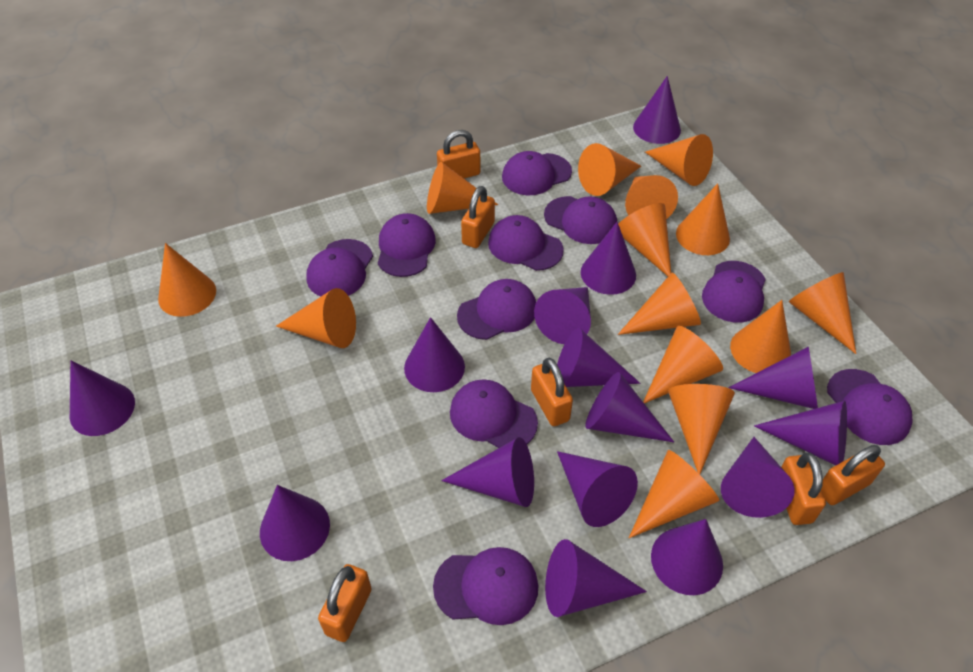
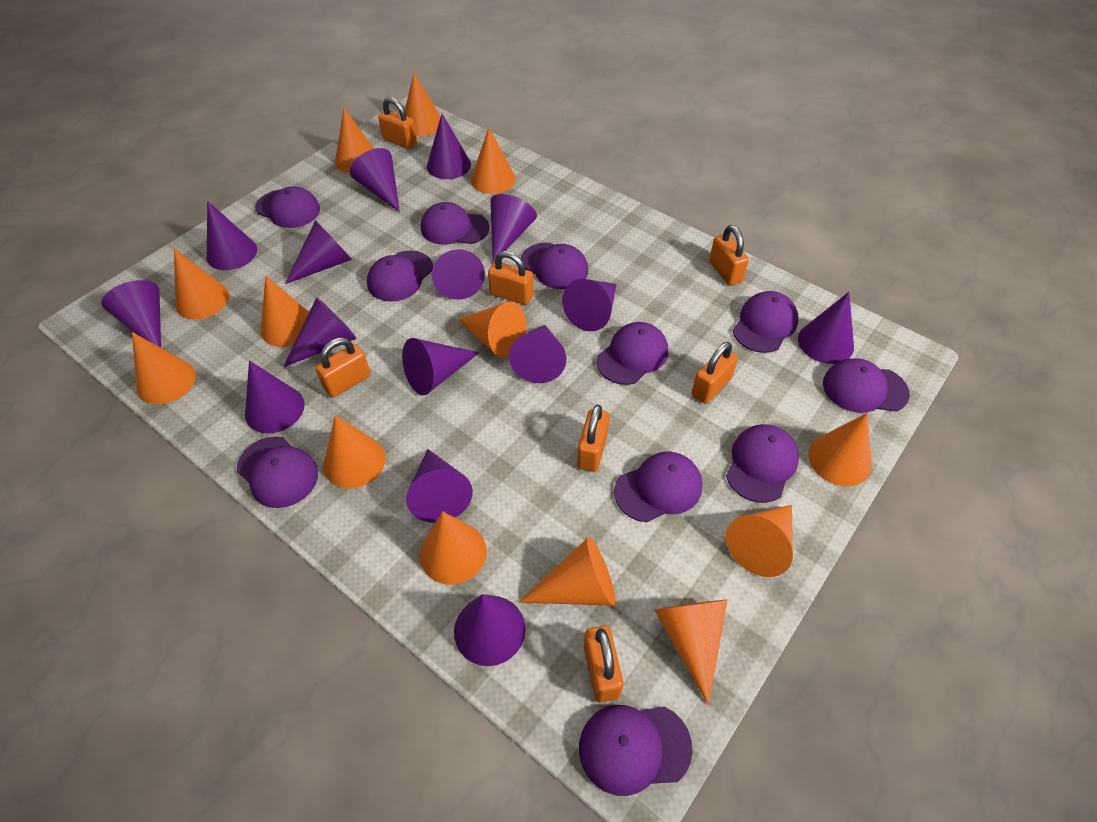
orange cone: [158,243,216,317] [276,288,356,348] [427,162,498,214] [578,143,641,196] [618,203,671,276] [618,273,701,335] [625,175,678,219] [629,450,719,538] [643,326,723,403] [645,134,713,186] [668,384,735,475] [676,183,730,255] [730,300,791,373] [789,272,856,354] = 14 -> [132,332,196,404] [174,249,229,319] [260,276,309,347] [323,415,385,488] [335,108,374,173] [405,73,441,136] [420,511,487,585] [457,302,527,358] [471,128,516,194] [519,537,616,606] [654,599,727,705] [726,505,793,577] [808,413,872,486] = 13
orange padlock: [318,564,372,642] [437,130,480,178] [461,186,495,248] [531,358,573,426] [781,452,826,525] [821,445,885,505] = 6 -> [315,338,371,397] [378,97,417,149] [488,251,534,305] [577,404,609,472] [584,626,624,703] [692,342,738,404] [709,225,749,286] = 7
purple cap: [306,239,373,296] [378,213,436,277] [433,547,538,625] [450,379,538,448] [457,279,536,340] [488,215,564,271] [502,151,572,195] [544,196,617,244] [702,261,766,323] [827,369,913,445] = 10 -> [237,436,318,508] [255,187,320,228] [367,251,433,302] [421,202,489,245] [521,243,588,289] [579,705,693,796] [596,322,668,385] [614,452,702,522] [726,424,799,503] [733,291,798,353] [823,358,910,413] = 11

